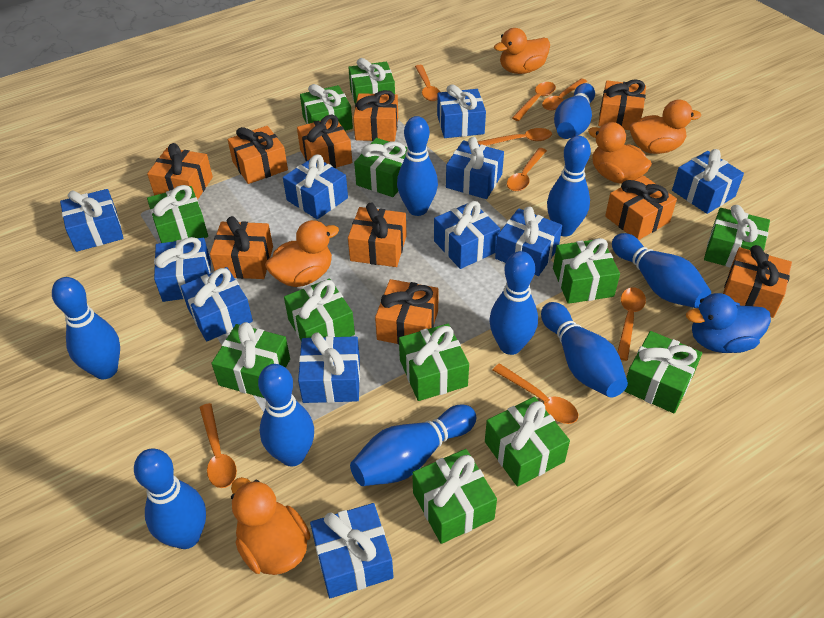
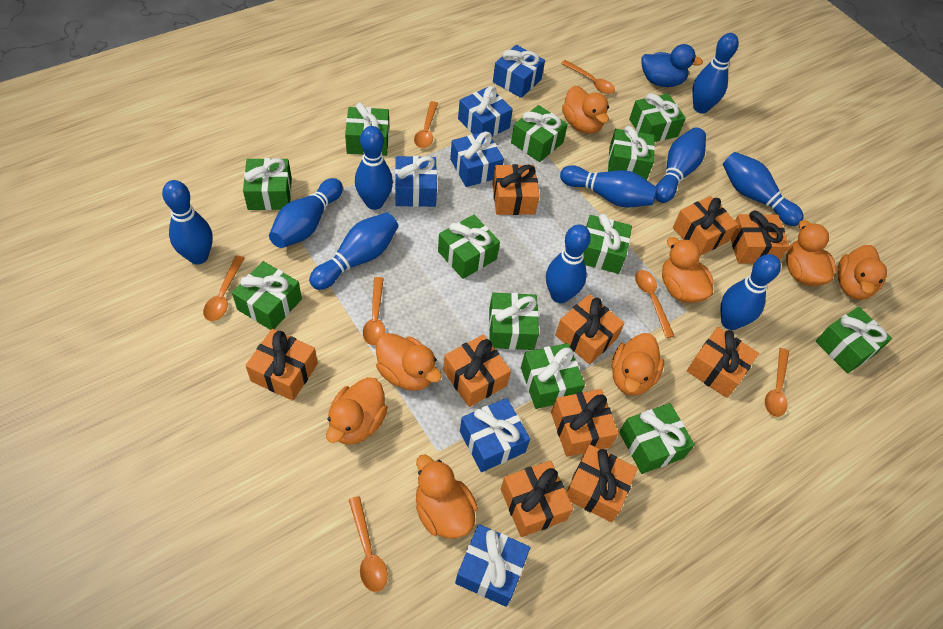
blue gift: [60,189,123,252] [154,237,211,302] [180,267,253,341] [283,154,348,219] [298,332,360,403] [310,503,394,598] [434,201,500,269] [437,84,486,138] [446,137,504,199] [495,207,562,276] [672,149,744,214] = 11 -> [395,156,437,207] [450,131,504,187] [455,524,530,607] [458,86,513,137] [460,398,530,472] [493,45,545,98] = 6
orange duck: [231,477,311,575] [265,220,339,287] [494,28,550,74] [588,122,652,184] [630,100,701,154] = 5 -> [326,377,388,445] [376,333,442,391] [416,454,478,538] [562,86,609,134] [612,333,664,396] [662,237,714,303] [786,220,836,286] [837,245,887,300] = 8
orange spoon: [199,403,237,488] [415,65,440,101] [478,128,552,146] [493,363,578,424] [507,148,547,191] [512,82,556,121] [542,78,587,110] [618,287,646,361] = 8 -> [203,256,244,321] [349,496,388,592] [363,277,385,345] [414,101,438,148] [561,60,615,94] [635,270,674,338] [765,348,789,417] = 7

